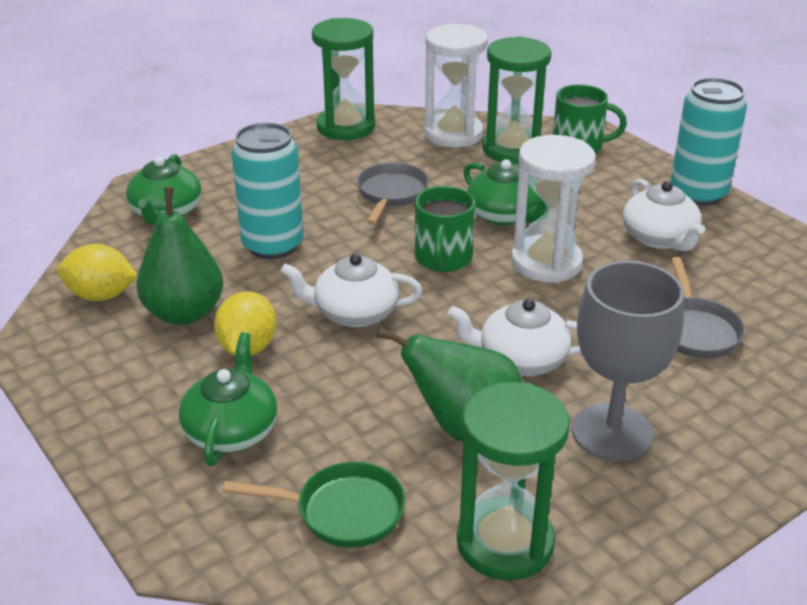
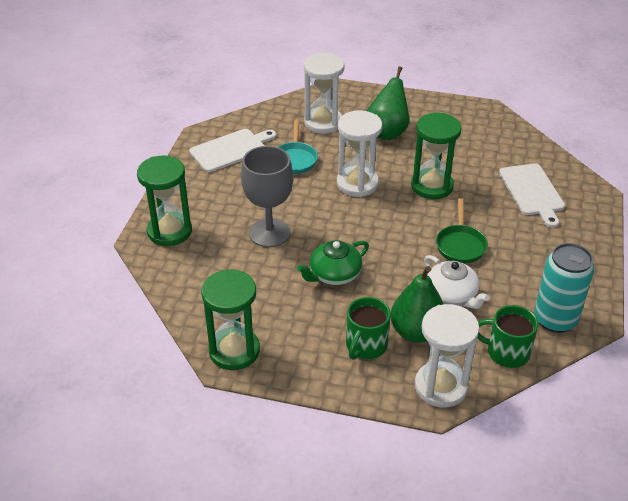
green teapot: [126,154,202,225] [179,332,278,466] [463,159,547,226] = 3 -> [297,240,369,285] = 1
grey pan: [357,163,429,225] [671,257,745,358] = 2 -> none = 0
turquoise can: [232,123,304,259] [670,78,747,206] = 2 -> [534,243,594,333] = 1
turquoise pan: none = 0 -> [278,120,318,174] = 1
white cutting board: none = 0 -> [189,129,276,172] [499,163,565,228] = 2
white hourglass: [424,24,488,148] [511,135,596,283] = 2 -> [304,53,345,134] [337,110,382,197] [415,304,479,408] = 3
white teapot: [281,253,422,327] [448,299,581,376] [623,179,705,251] = 3 -> [424,255,489,309] = 1
yellow lemon: [57,244,138,301] [214,291,277,356] = 2 -> none = 0

